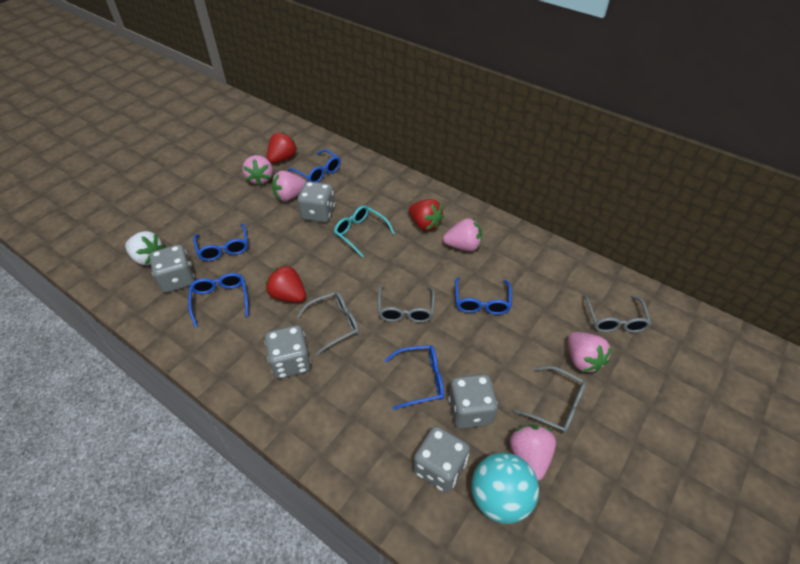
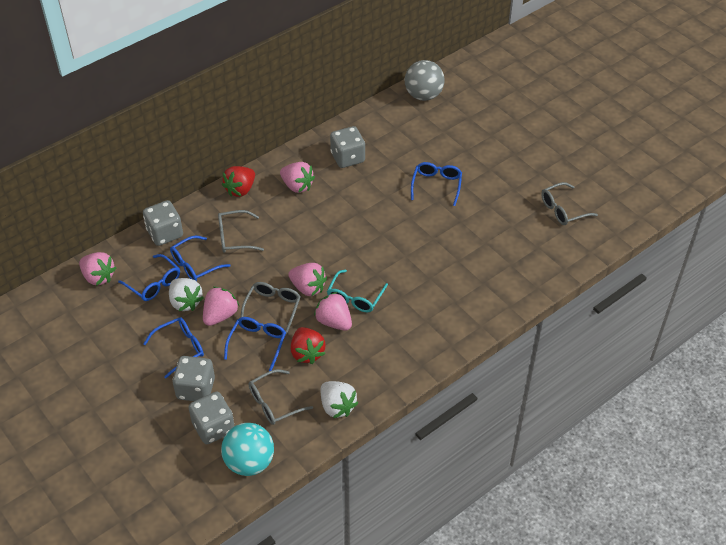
grey ball: none = 0 -> [405,60,445,101] = 1
grey dice: [150,244,195,293] [265,325,311,379] [297,181,335,223] [413,426,470,493] [449,374,498,429] = 5 -> [143,200,183,246] [173,356,215,401] [189,392,234,444] [330,126,365,168] = 4
red strawberry: [266,264,306,302] [267,132,298,163] [409,199,444,231] = 3 -> [222,166,255,197] [291,327,326,364] = 2
white strawberry: [125,231,165,265] = 1 -> [169,278,204,311] [321,381,358,418] = 2

